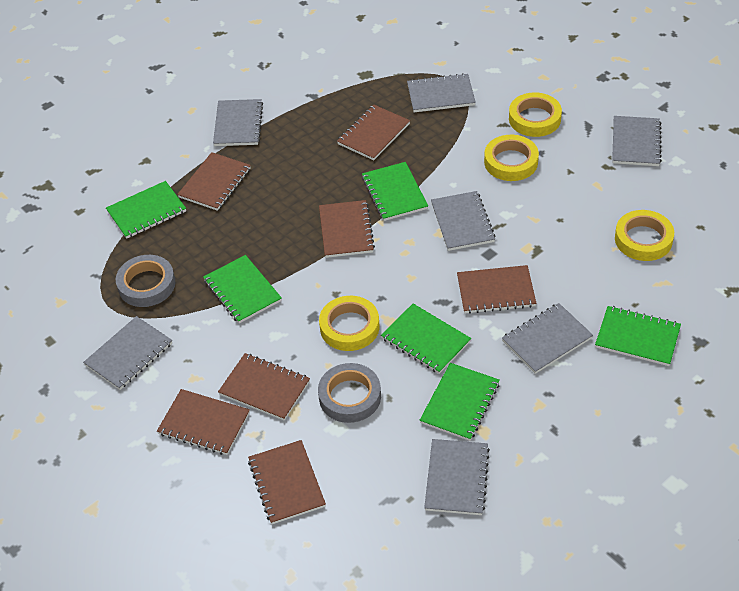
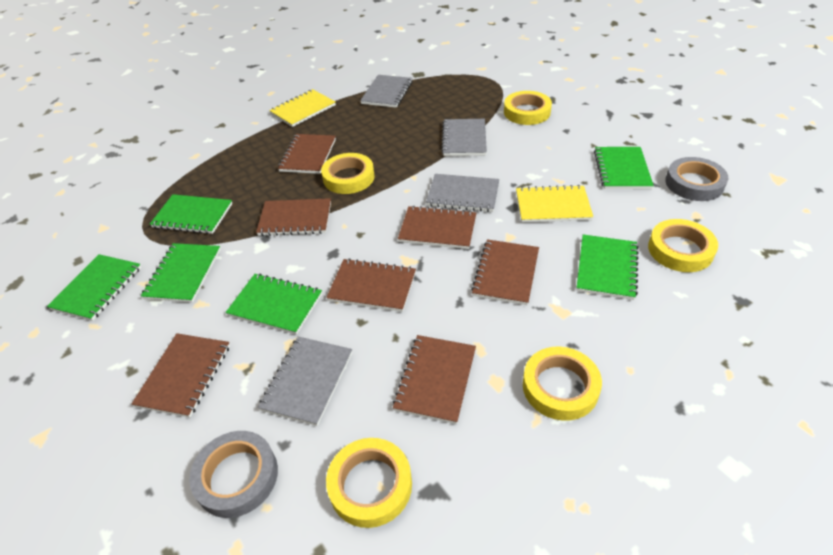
grey notebook: [83,316,172,390] [213,99,263,146] [407,73,476,112] [424,439,490,515] [431,191,495,251] [502,303,593,374] [612,116,662,166] = 7 -> [258,337,352,426] [360,75,413,108] [426,174,499,212] [441,119,487,156] = 4
yellow notebook: none = 0 -> [269,89,336,127] [516,185,593,222] = 2
yellow tape: [319,296,379,351] [484,135,539,181] [509,92,562,137] [615,210,674,261] = 4 -> [321,153,375,194] [326,438,412,528] [504,91,552,125] [523,346,602,421] [648,219,718,272] = 5

